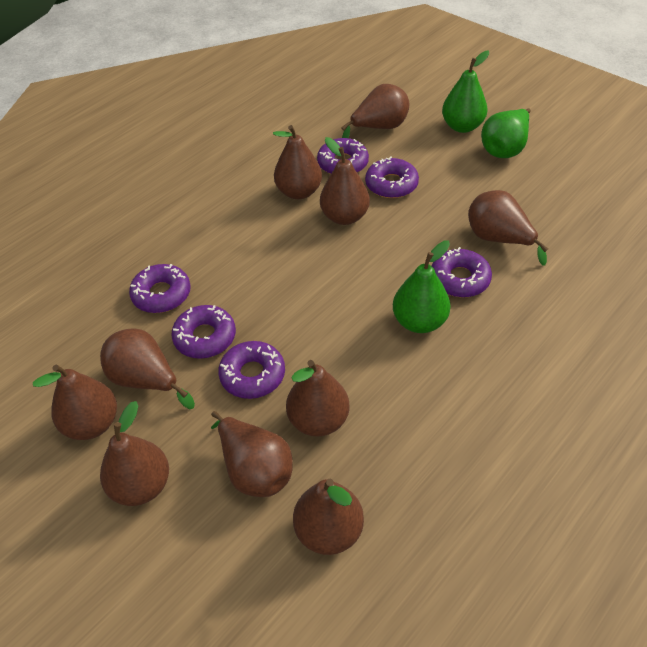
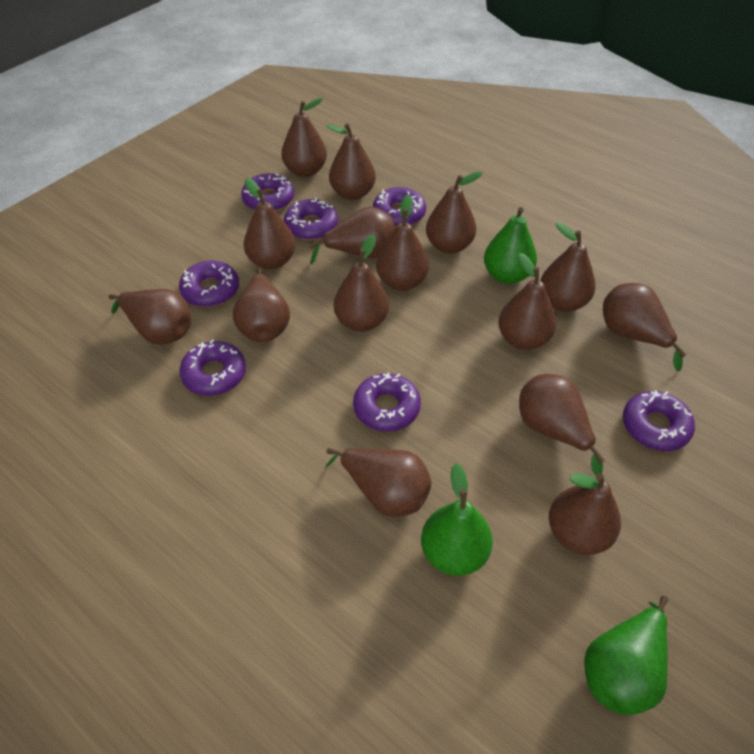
brown pear: [33,365,117,440] [100,328,195,409] [100,401,169,506] [211,411,293,497] [273,125,322,199] [286,360,349,437] [293,479,364,555] [320,137,370,225] [341,84,409,138] [468,190,548,266] = 10 -> [109,289,191,345] [233,269,290,342] [244,178,296,269] [281,98,327,177] [309,207,395,264] [326,123,376,200] [326,448,432,517] [334,234,389,332] [376,194,429,291] [426,171,482,254] [498,253,556,350] [519,374,605,476] [540,222,596,312] [549,473,621,555] [603,283,687,371] = 15
purple donut: [129,264,191,313] [171,305,236,359] [218,341,285,399] [317,138,369,174] [365,156,419,198] [432,247,492,297] = 6 -> [179,261,239,307] [179,339,246,396] [241,173,294,211] [284,198,338,240] [353,373,421,432] [373,187,426,227] [623,390,695,451] = 7

